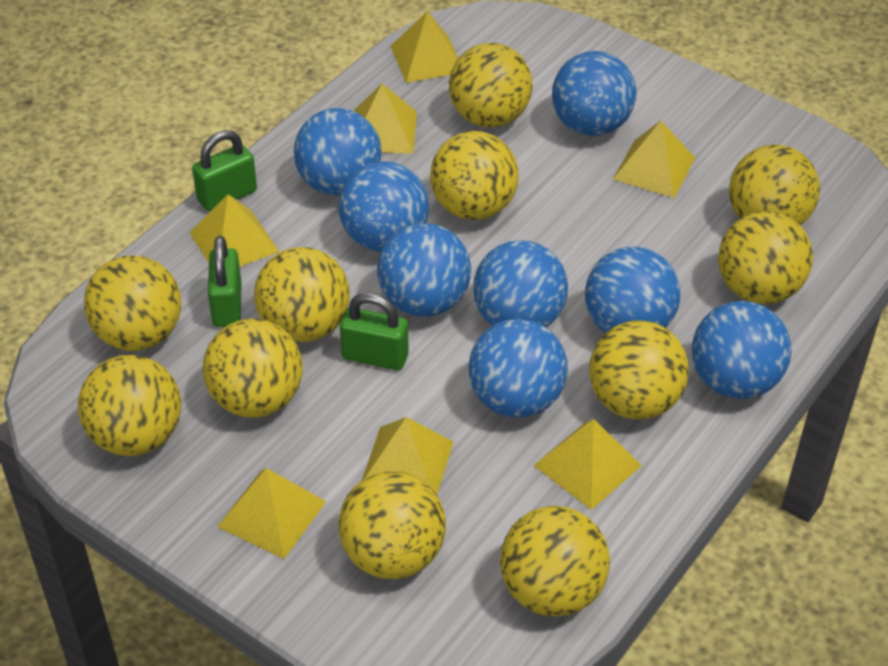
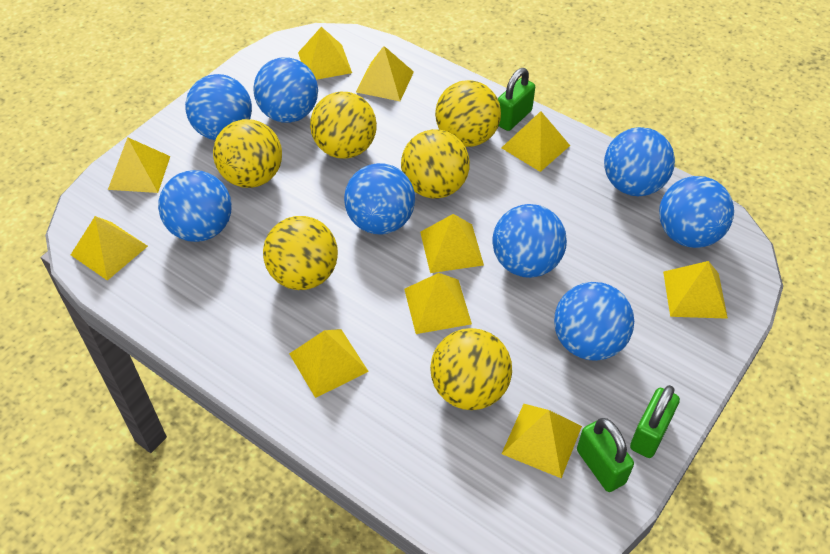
yellow ball: [78,355,181,456] [84,255,181,351] [203,319,303,418] [254,247,350,342] [338,471,446,579] [430,131,519,220] [449,43,532,128] [500,506,610,617] [589,320,689,419] [718,211,813,304] [729,144,820,225] = 11 -> [213,119,282,188] [263,216,338,290] [310,92,377,159] [401,129,470,199] [430,328,512,410] [435,80,501,147] = 6
yellow pyramid: [190,194,279,267] [217,468,326,559] [354,84,417,154] [362,417,453,494] [391,11,458,83] [534,419,642,510] [613,121,695,198] = 7 -> [71,216,148,281] [108,137,171,193] [289,329,369,398] [298,27,352,80] [356,46,414,101] [404,273,472,334] [420,214,484,273] [502,111,570,172] [502,404,582,478] [663,261,728,319] = 10

